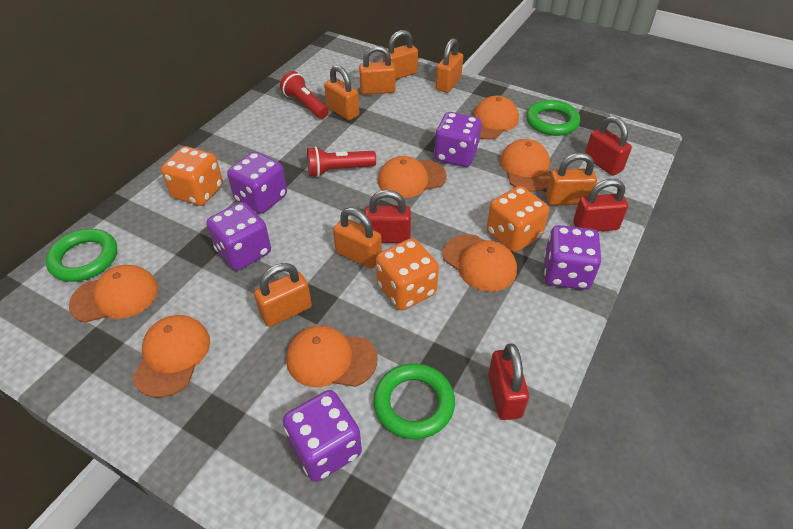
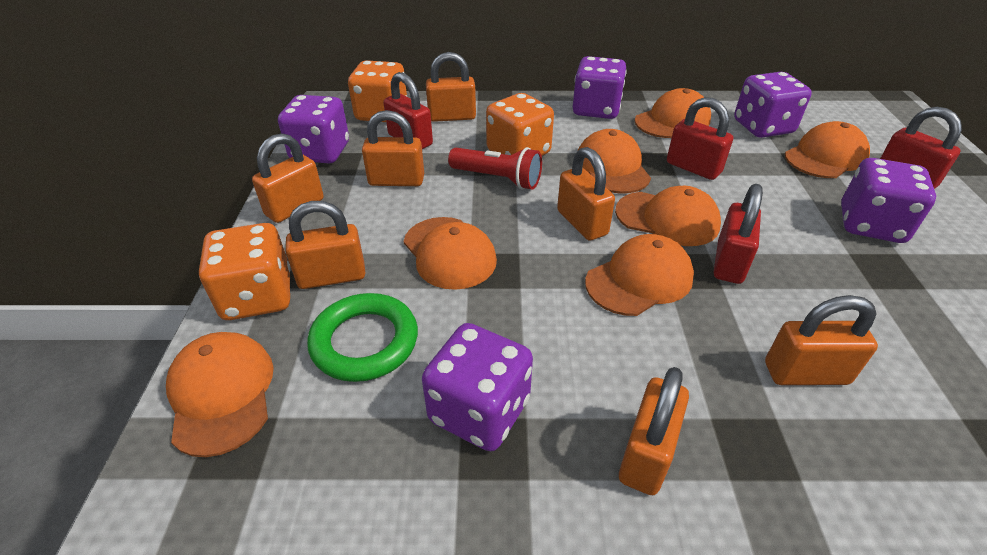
green ring: [45,229,117,282] [373,363,455,439] [526,100,580,136] = 3 -> [307,293,418,382] = 1
red flashlight: [280,71,329,119] [307,146,376,177] = 2 -> [448,147,542,189] = 1

